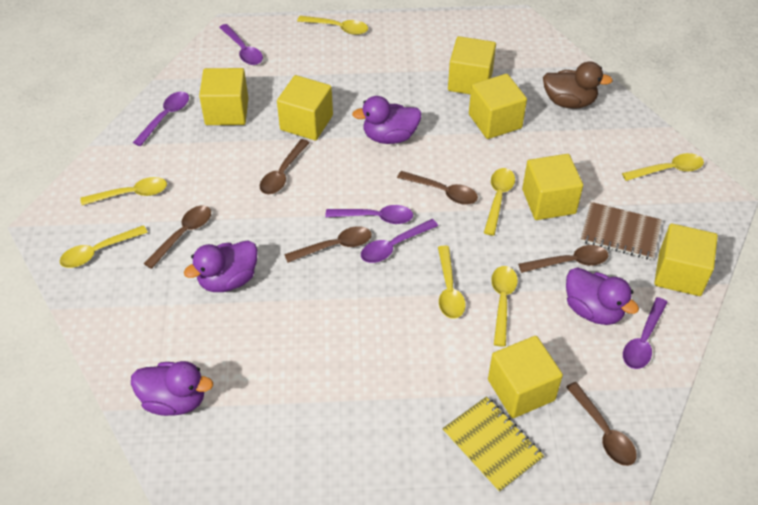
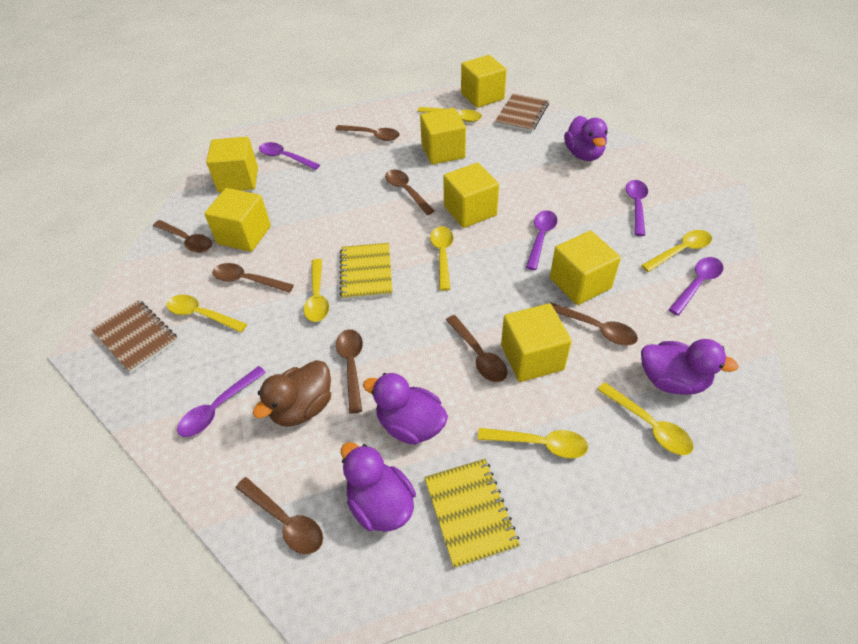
brown notebook: [581,202,662,260] = 1 -> [91,300,178,373] [495,93,549,132] = 2
brown spoon: [144,206,211,269] [260,139,310,194] [284,226,372,263] [397,171,478,205] [518,245,609,273] [566,382,637,466] = 6 -> [153,220,212,253] [212,263,294,293] [236,477,323,554] [335,125,400,141] [336,329,363,414] [385,170,434,215] [446,315,508,382] [550,302,638,345] = 8
yellow notebook: [442,396,544,493] = 1 -> [340,243,393,300] [424,459,520,569] = 2

